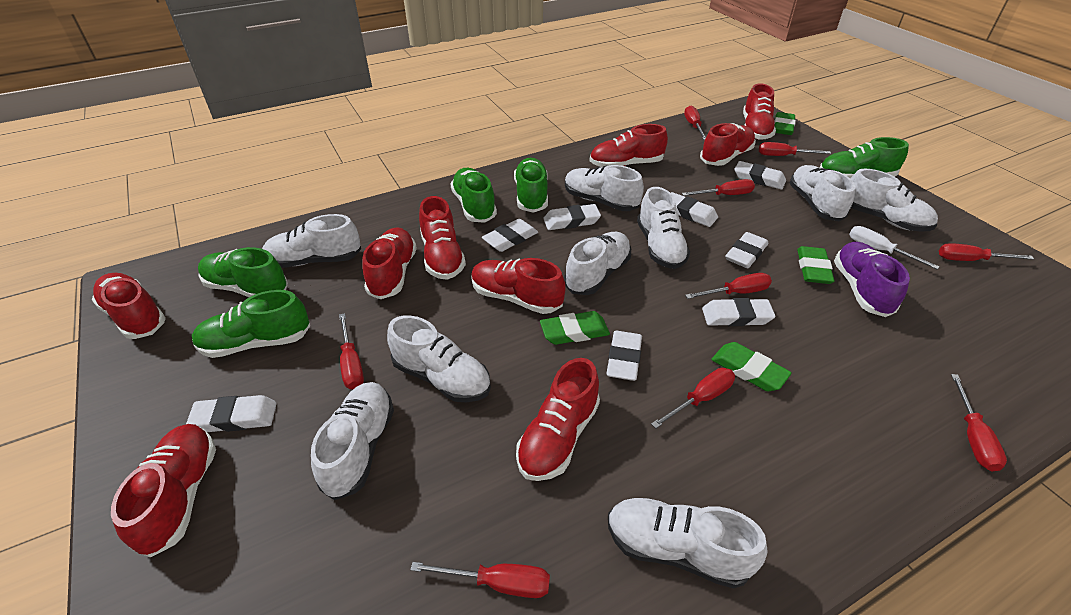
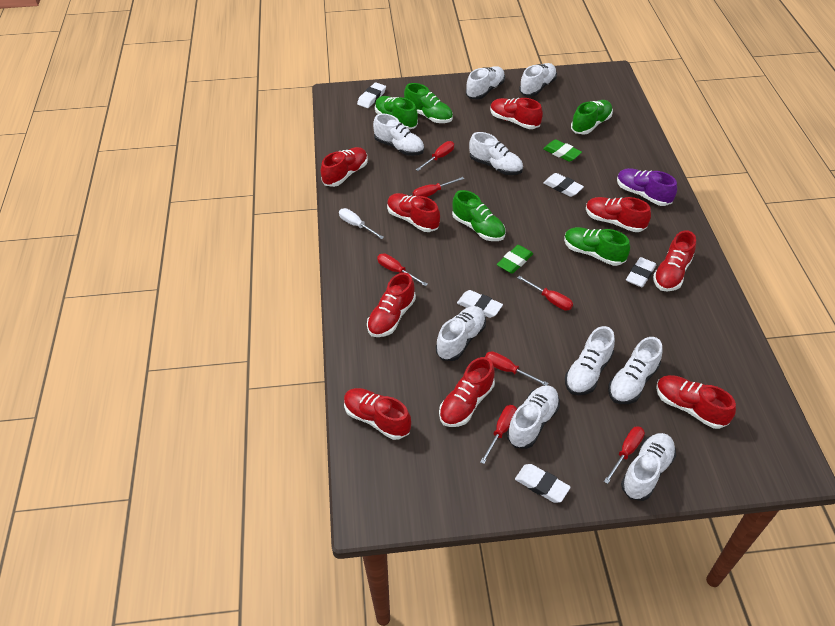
green eraser: [540,311,610,345] [711,342,792,391] [775,112,796,135] [797,246,835,284] = 4 -> [497,245,533,274] [543,139,582,162] = 2
red screwdriver: [339,313,364,389] [410,562,550,598] [651,368,735,429] [682,179,755,196] [684,105,706,140] [685,273,772,299] [759,142,831,156] [939,243,1034,261] [951,374,1007,471] = 9 -> [377,253,427,286] [413,177,464,197] [416,141,454,171] [480,405,517,464] [485,351,548,386] [518,276,573,310] [604,426,645,484] = 7
white eraser: [186,395,277,432] [482,219,538,252] [543,204,601,230] [606,331,642,381] [671,192,718,227] [702,298,775,326] [725,232,768,268] [734,161,786,189] = 8 -> [357,82,386,108] [457,290,503,318] [515,464,571,503] [543,173,584,197] [626,257,656,287] = 5

